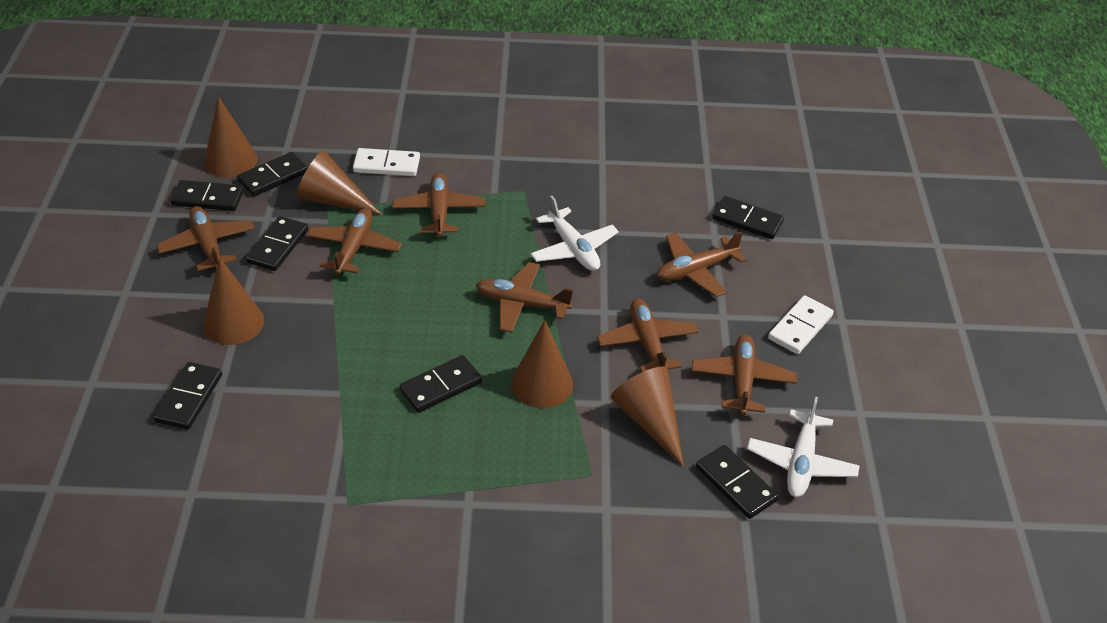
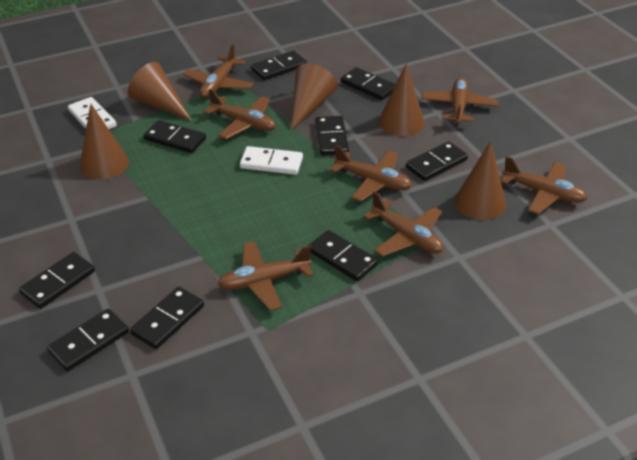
black domino: [153,362,222,430] [170,180,244,211] [237,152,308,196] [245,216,308,271] [399,355,482,413] [696,445,779,519] [712,196,784,239] = 7 -> [19,252,95,309] [47,309,129,371] [130,287,204,349] [144,120,206,153] [251,50,307,80] [308,230,378,281] [315,116,349,155] [341,67,396,100] [406,141,468,181] = 9
white plane: [530,196,619,271] [747,397,860,497] = 2 -> none = 0

